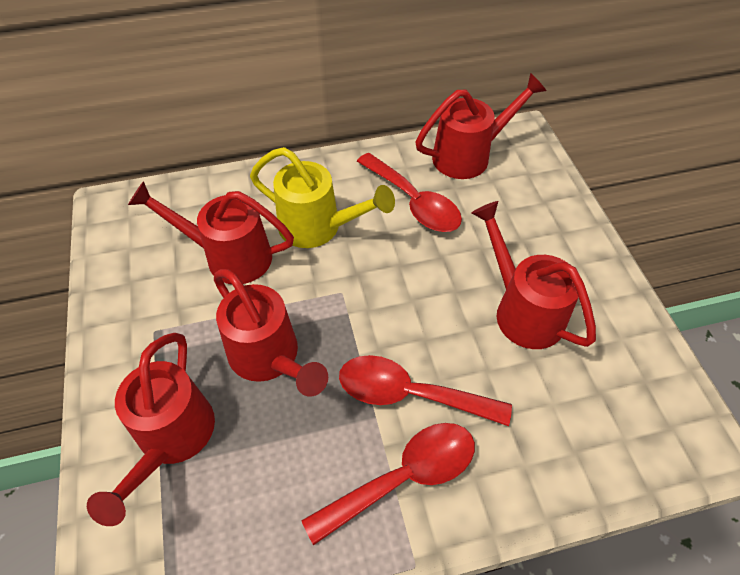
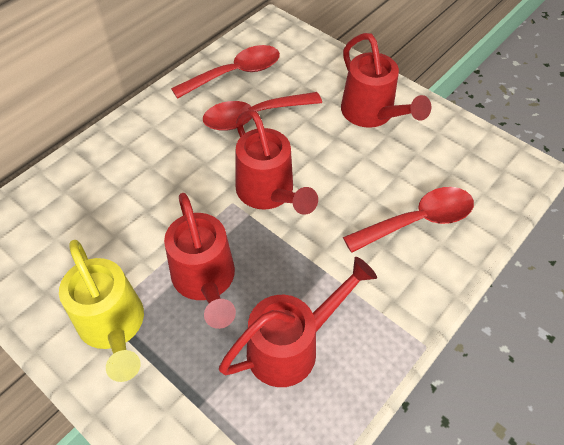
red watering can: [87,333,215,526] [128,181,294,284] [214,269,328,397] [415,73,547,179] [472,201,596,349] = 5 -> [164,193,236,329] [219,257,377,387] [236,110,318,215] [341,33,431,128] = 4

